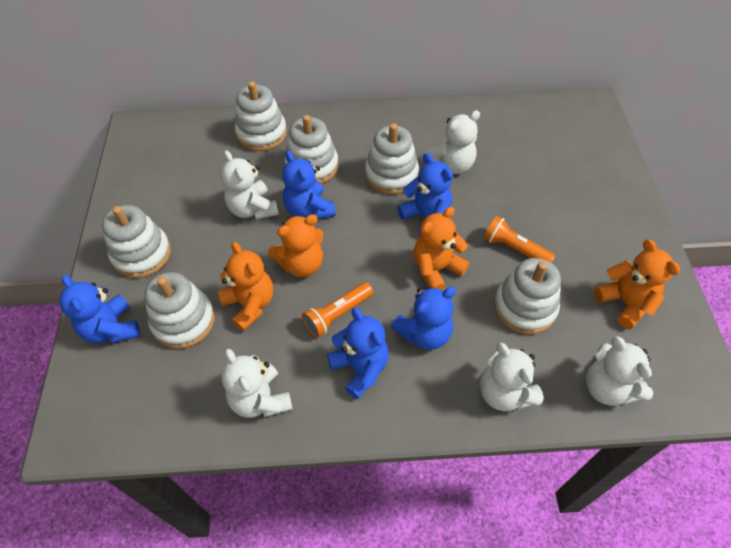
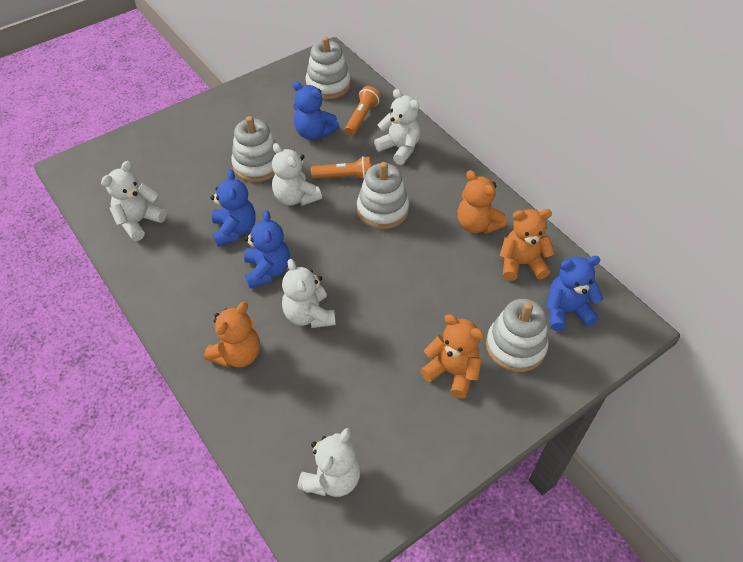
blue teddy bear: [60,275,140,343] [282,151,336,219] [327,307,389,399] [391,287,456,350] [397,153,453,234] = 5 -> [210,169,256,247] [244,210,290,289] [293,81,339,140] [546,256,603,331] = 4
white stacking toy: [102,205,171,278] [144,272,215,349] [235,81,287,151] [285,115,338,184] [365,123,419,194] [494,258,561,334] = 6 -> [231,116,276,182] [305,36,351,99] [357,162,409,229] [486,299,548,372] = 4

